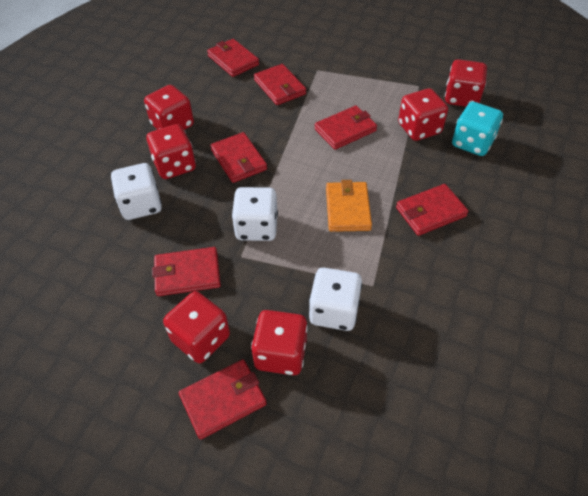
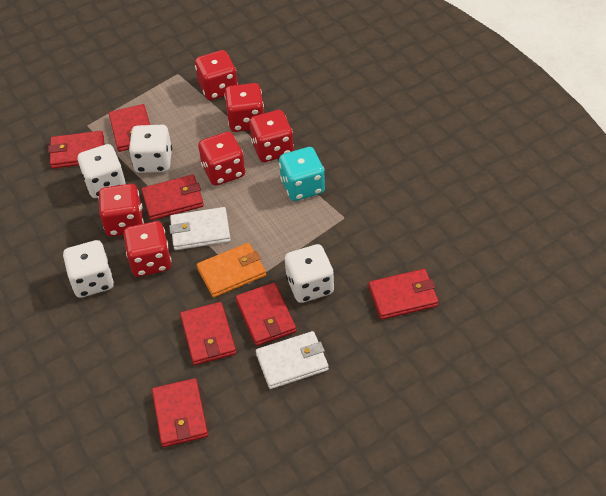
white dice: [111,163,162,220] [232,187,278,241] [309,268,362,331] = 3 -> [63,240,114,298] [78,144,126,198] [129,125,172,173] [285,244,334,303] = 4
white wallet: none = 0 -> [169,207,231,250] [256,331,329,389] = 2

